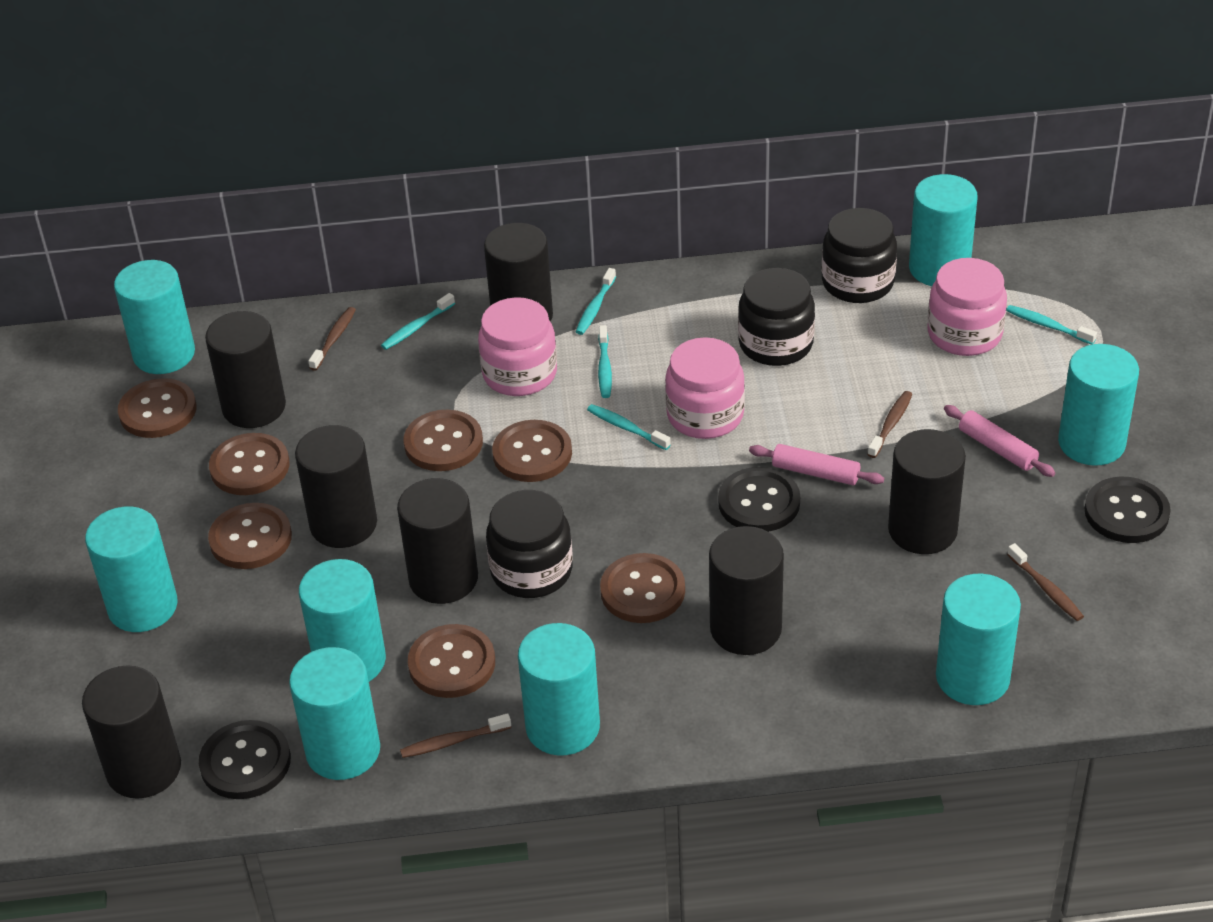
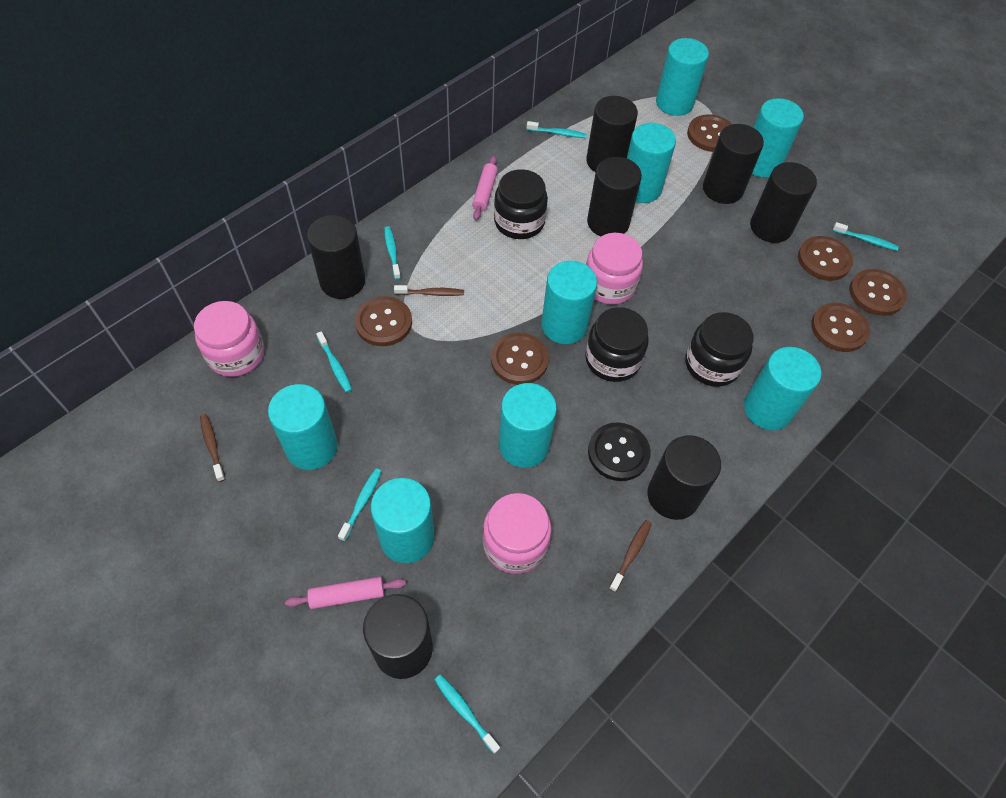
black button: [199,720,291,799] [718,467,800,532] [1085,477,1171,543] = 3 -> [588,422,651,481] = 1
brown button: [118,378,196,438] [208,503,292,569] [209,433,290,495] [404,410,483,471] [408,624,495,698] [492,420,572,482] [600,553,685,623] = 7 -> [355,296,412,346] [491,333,549,385] [687,114,732,152] [798,236,853,281] [811,303,870,352] [849,269,907,316] = 6
brown toothbrush: [309,307,356,371] [400,713,511,758] [867,391,912,458] [1007,543,1084,621] = 4 -> [200,414,225,482] [394,285,464,296] [609,520,652,592] = 3
turquoise toothbrush: [381,293,455,350] [576,268,616,335] [587,404,671,450] [598,325,612,398] [1006,305,1097,345] = 5 -> [316,331,352,393] [338,469,382,541] [384,226,401,280] [435,674,500,754] [527,121,586,138] [832,222,899,251] = 6

